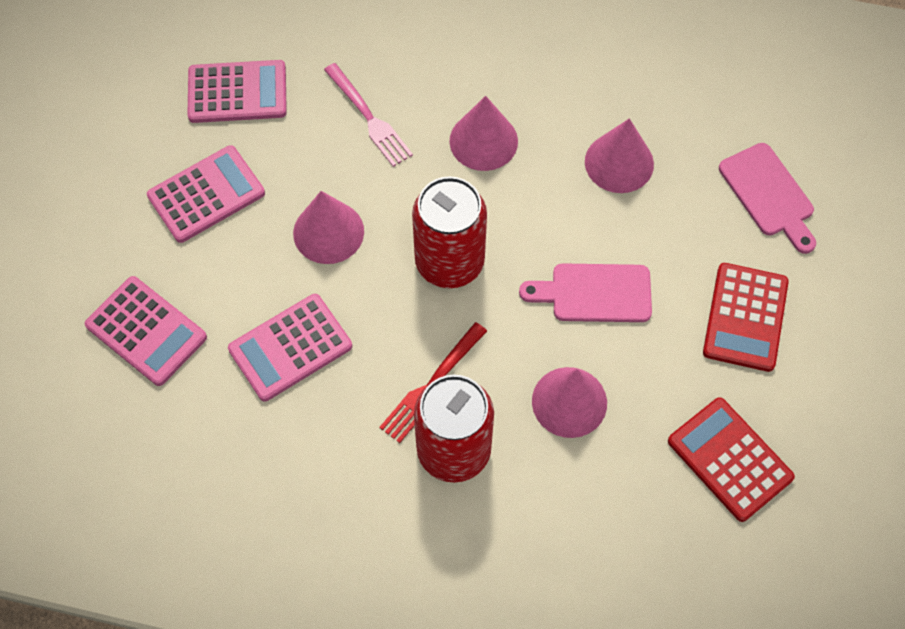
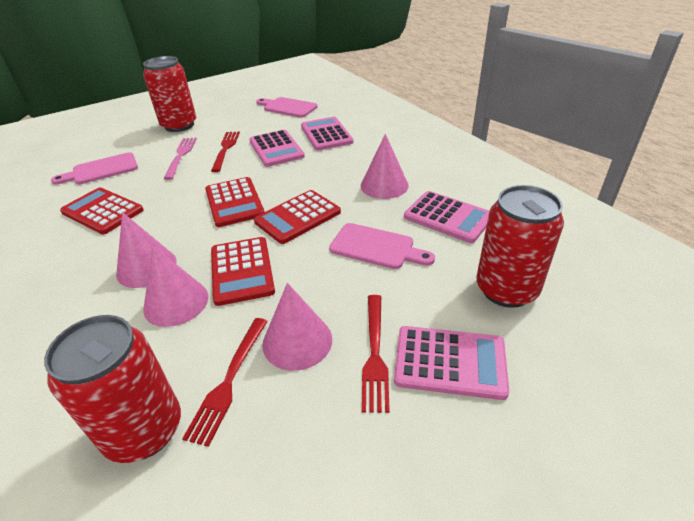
pink cutting board: [519,263,652,322] [719,143,816,254] = 2 -> [51,152,138,185] [256,97,317,118] [329,223,435,269] = 3
red calculator: [668,397,795,522] [703,263,789,372] = 2 -> [60,188,144,234] [205,177,264,227] [211,237,275,306] [254,190,341,244] = 4
red can: [412,176,487,288] [414,375,494,482] = 2 -> [44,315,181,463] [143,56,196,132] [476,185,564,308] = 3
red fork: [379,322,487,443] = 1 -> [182,318,268,447] [211,131,240,172] [362,295,390,413] = 3

